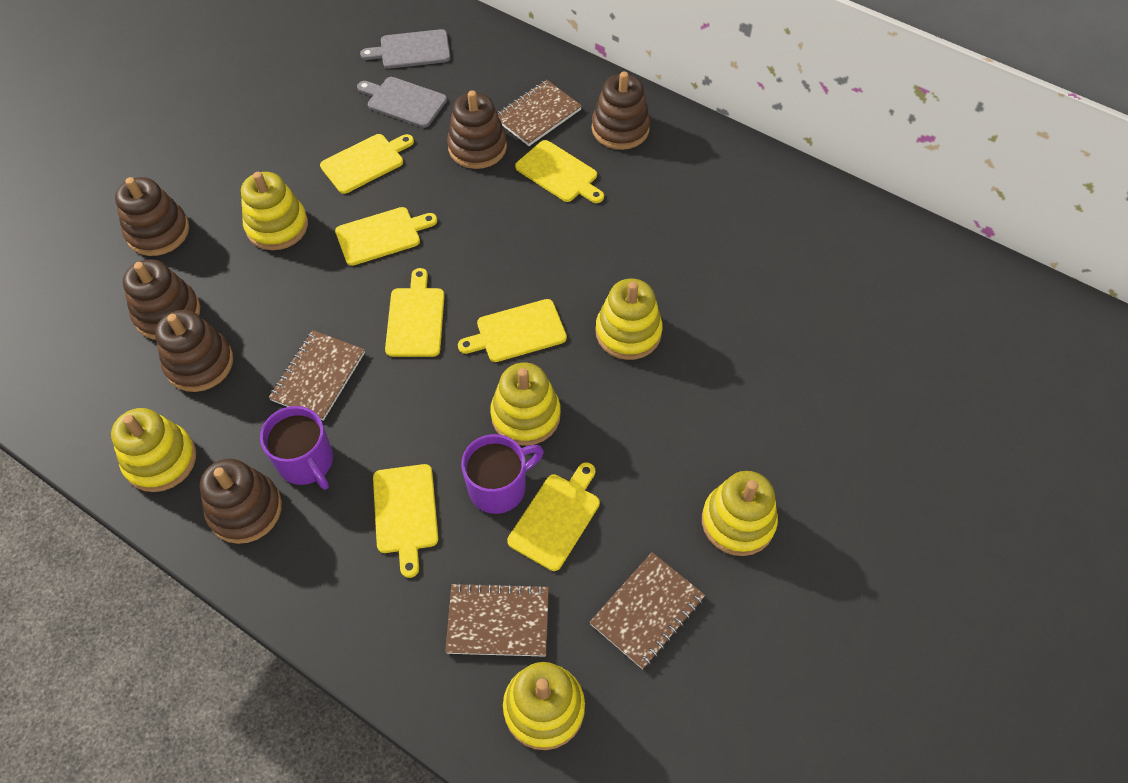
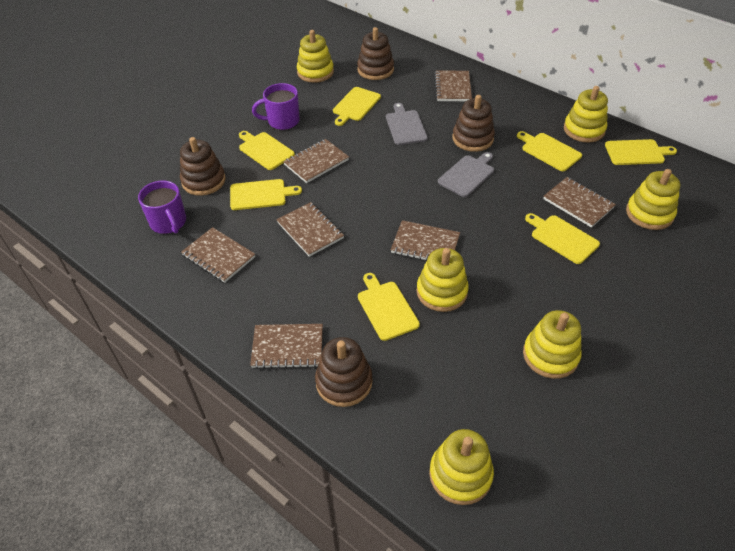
brown notebook: [269,330,365,421] [445,582,549,657] [497,80,582,146] [589,552,705,669] = 4 -> [181,227,255,283] [250,324,323,369] [276,202,344,257] [283,139,349,183] [391,220,460,261] [434,70,472,101] [543,177,616,228] = 7
brown stacking toy: [115,177,189,256] [123,259,200,340] [155,310,233,392] [200,459,282,544] [447,90,507,169] [592,71,650,150] = 6 -> [180,137,226,196] [315,337,372,407] [357,27,394,80] [452,95,495,152] = 4

